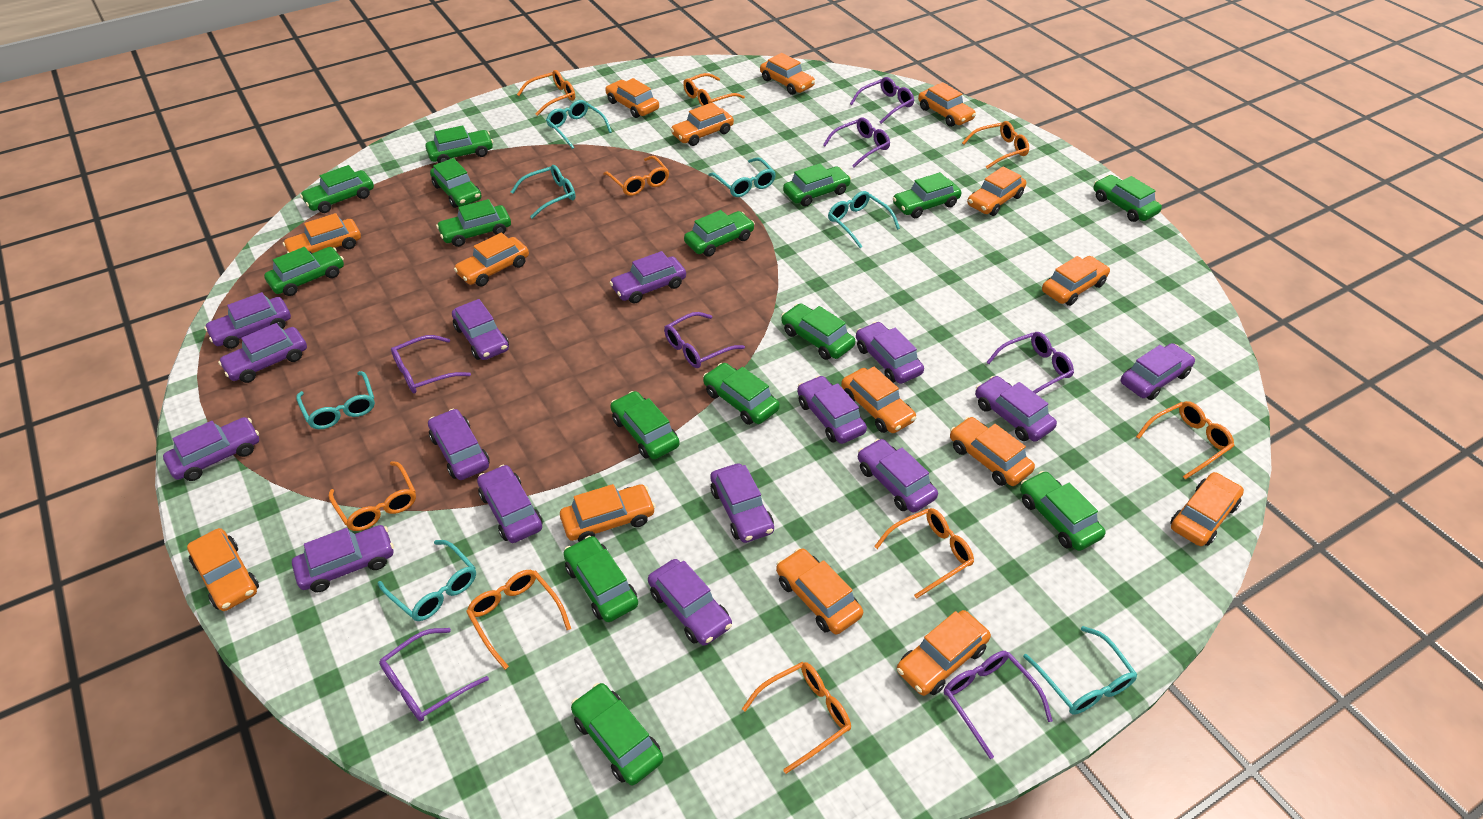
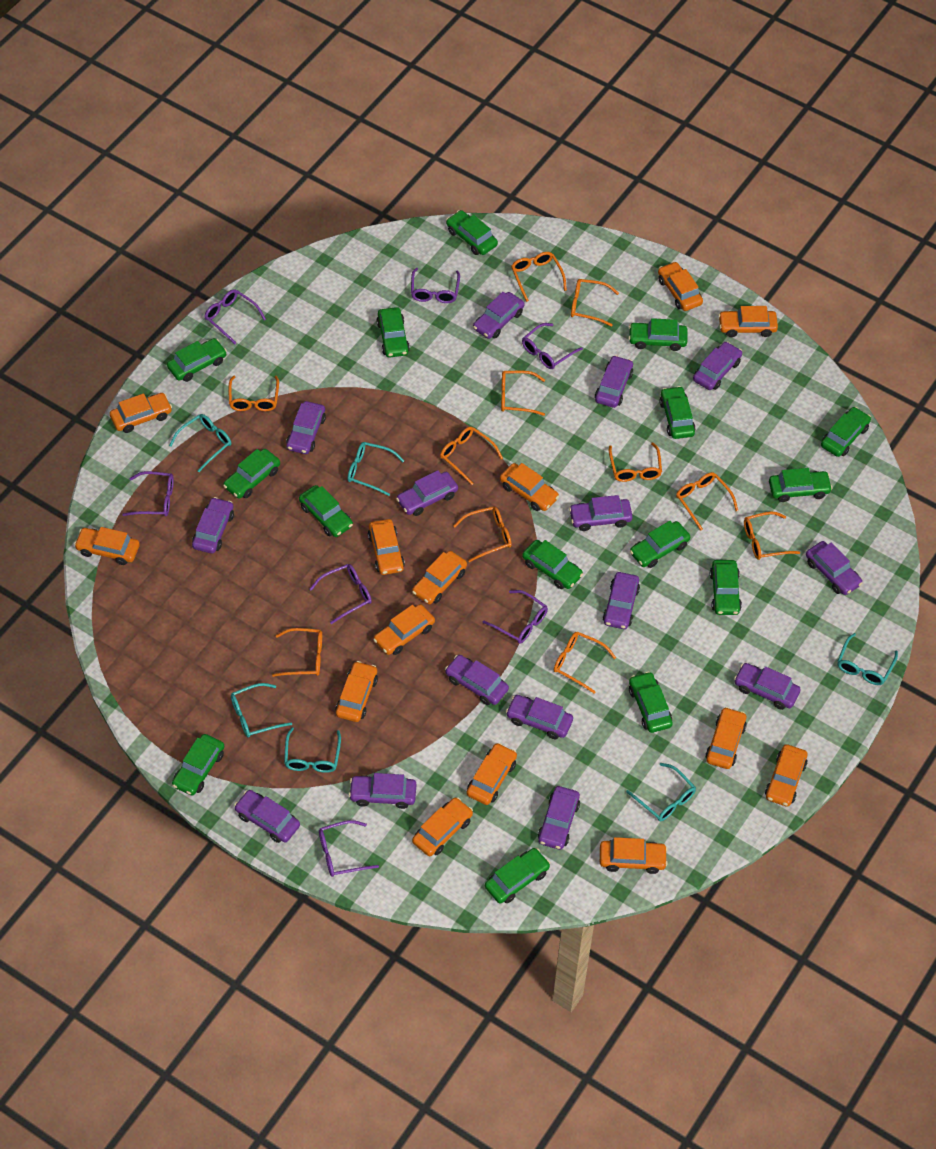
orange car: [187,528,259,611] [283,213,361,254] [454,233,529,286] [560,484,656,542] [605,78,659,118] [671,102,734,146] [760,53,815,95] [776,548,863,634] [841,366,916,433] [897,610,991,696] [918,82,976,127] [950,417,1035,486] [967,166,1026,216] [1042,256,1110,306] [1170,472,1244,546] = 15 -> [74,527,140,565] [110,393,172,433] [335,661,378,722] [368,519,405,575] [373,604,435,655] [412,551,467,604] [412,797,473,856] [467,743,517,805] [500,463,559,511] [600,837,668,874] [658,262,703,311] [705,707,747,769] [718,306,778,337] [765,744,808,807] = 14
orange glasses: [329,461,416,531] [466,570,571,670] [517,70,575,116] [603,156,669,196] [683,73,745,106] [742,662,851,774] [874,508,974,599] [962,121,1029,169] [1136,401,1235,480] = 9 -> [229,375,279,411] [272,628,322,677] [440,427,503,485] [453,506,512,562] [501,371,545,416] [511,252,567,302] [554,632,616,694] [571,279,619,327] [609,443,662,482] [676,472,738,530] [744,511,800,560] = 11
turquoise glasses: [296,371,375,429] [378,540,476,621] [511,165,576,219] [546,100,612,149] [708,157,776,197] [828,191,900,248] [1023,626,1138,714] = 7 -> [169,414,231,472] [231,683,292,737] [284,727,341,773] [347,442,404,496] [626,763,696,822] [837,633,898,685] = 6

